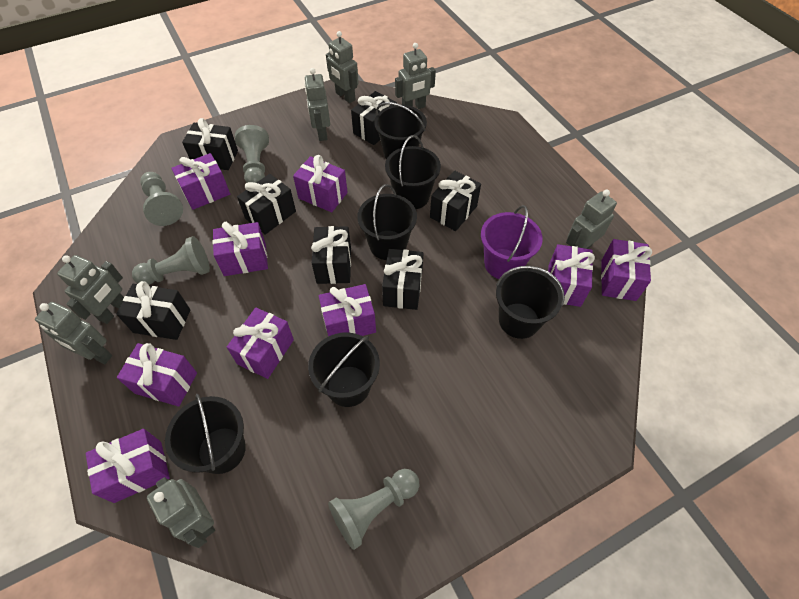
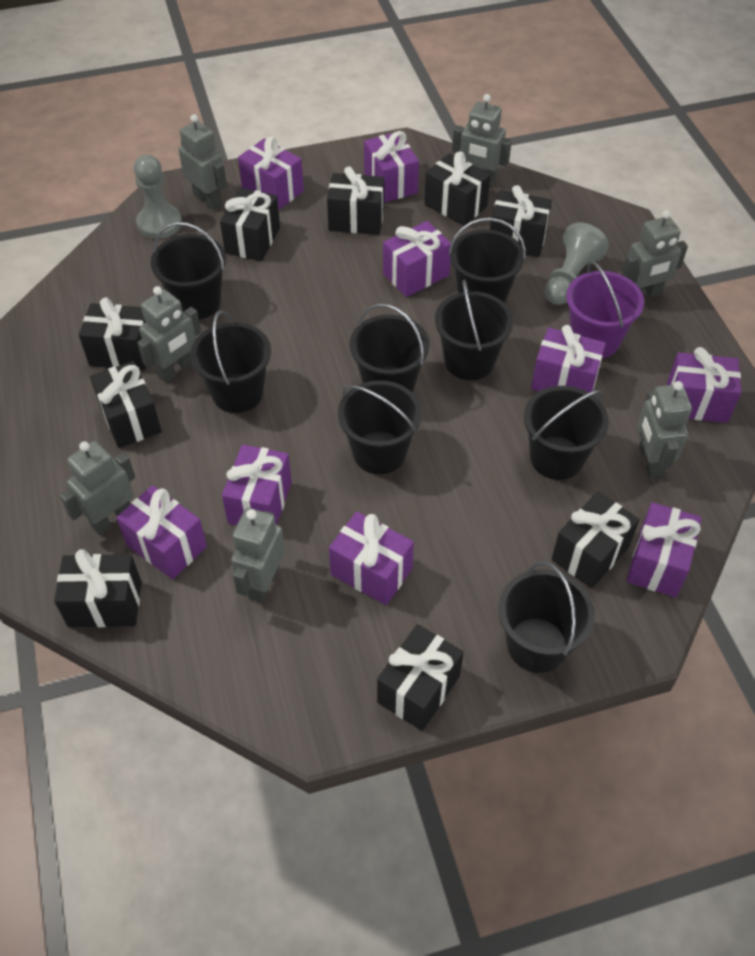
black bucket: [165,394,246,474] [308,332,380,407] [357,184,417,260] [374,102,427,160] [385,135,441,209] [496,266,565,339] = 6 -> [151,222,226,319] [190,310,271,413] [338,380,422,474] [350,303,429,393] [435,279,513,380] [448,218,526,303] [498,562,595,673] [524,386,609,480] = 8
black gift: [116,281,190,340] [182,118,238,170] [237,174,296,235] [311,226,351,284] [351,91,397,145] [382,249,423,310] [430,170,481,231] = 7 -> [54,549,141,627] [79,297,146,371] [90,361,162,448] [220,188,280,261] [327,166,384,235] [377,624,464,731] [424,152,491,226] [490,185,552,257] [552,491,640,588] = 9
grey pawn: [132,236,210,285] [140,172,183,226] [235,125,269,183] [328,469,419,550] = 4 -> [134,155,182,239] [545,223,609,305] = 2

